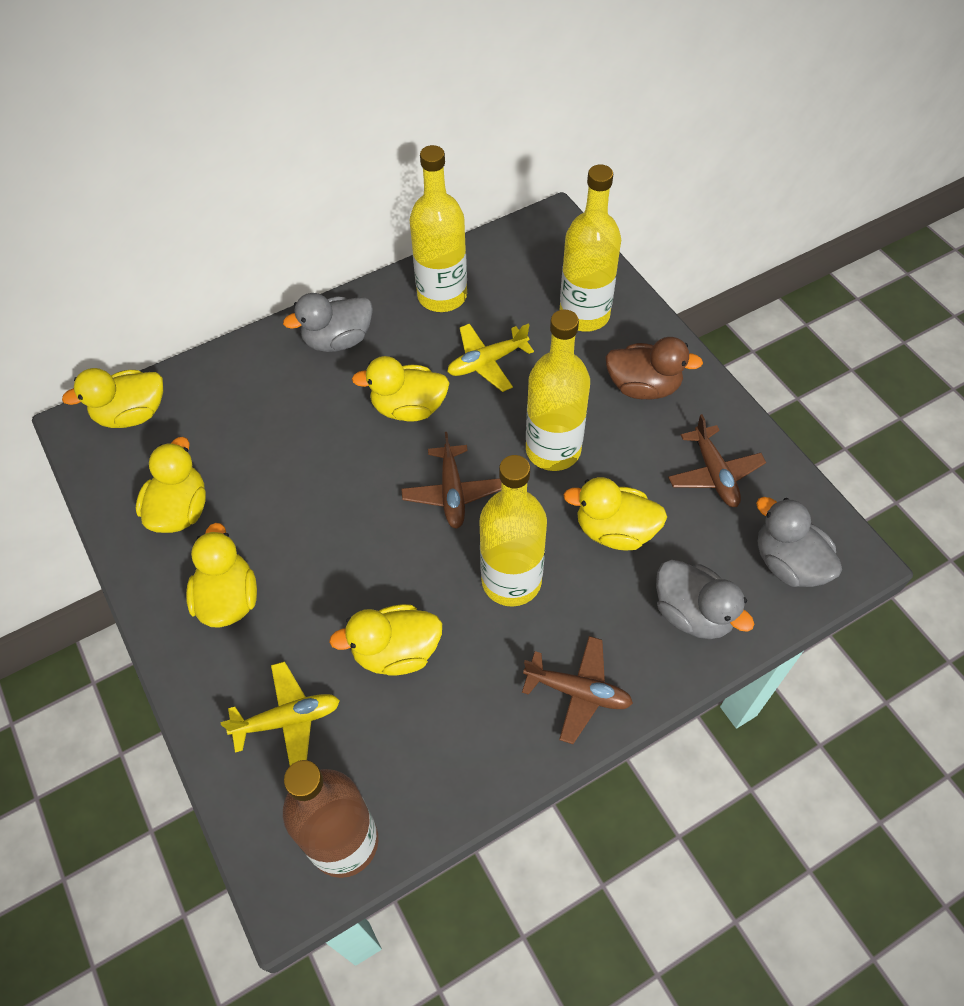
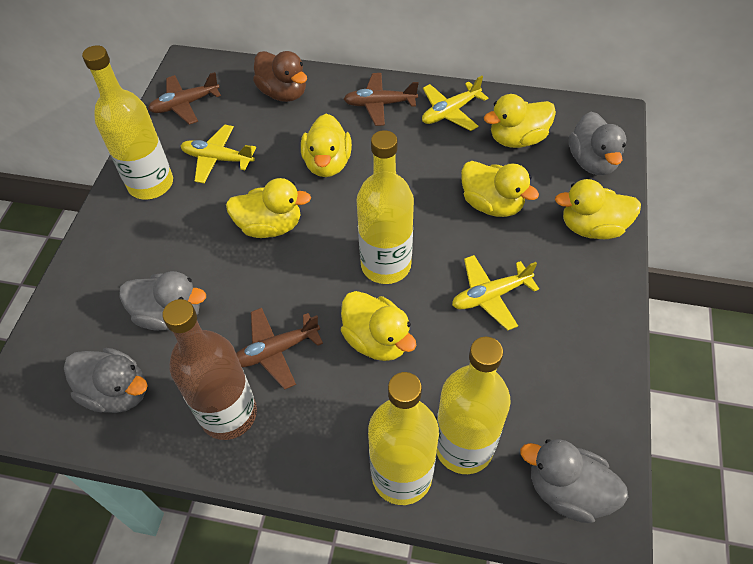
grey duck: [283,293,373,352] [656,560,754,639] [756,497,842,587] = 3 -> [64,348,148,413] [119,271,206,331] [520,439,628,523] [569,112,627,175] = 4
yellow plane: [221,662,340,766] [447,324,534,392] = 2 -> [181,125,256,183] [422,76,488,131] [452,255,539,331] = 3

